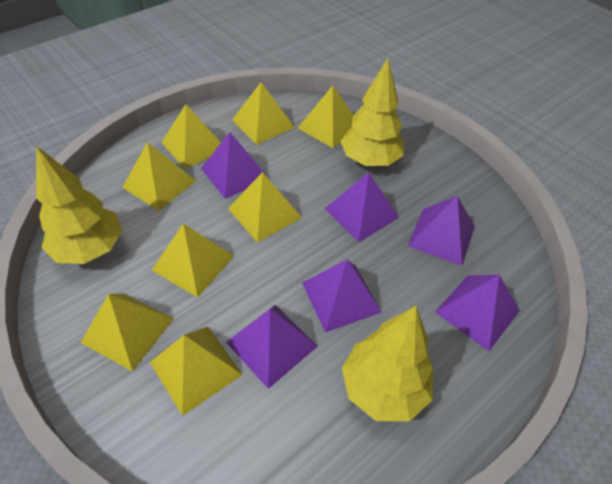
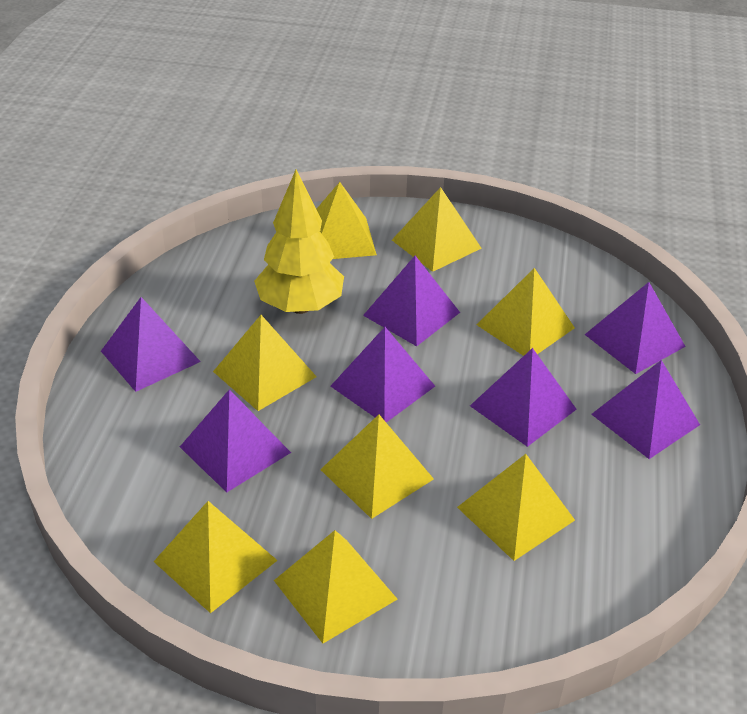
purple pyramid: [201,132,269,199] [226,305,318,389] [302,260,382,332] [324,172,399,242] [408,196,475,266] [435,275,520,351] = 6 -> [101,297,201,392] [180,389,291,492] [331,327,435,423] [363,256,460,346] [470,348,577,447] [585,282,686,374] [591,360,700,459] = 7
yellow tree: [36,146,122,264] [341,58,404,166] [342,306,433,422] = 3 -> [254,170,344,314] = 1

